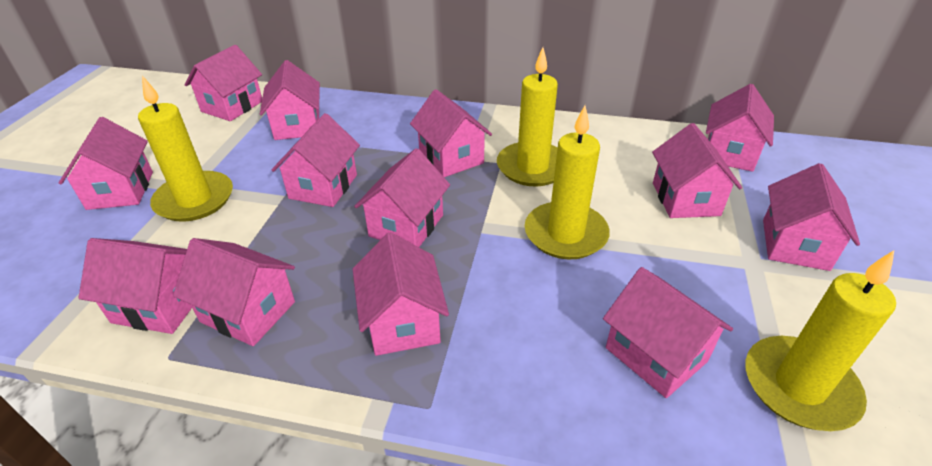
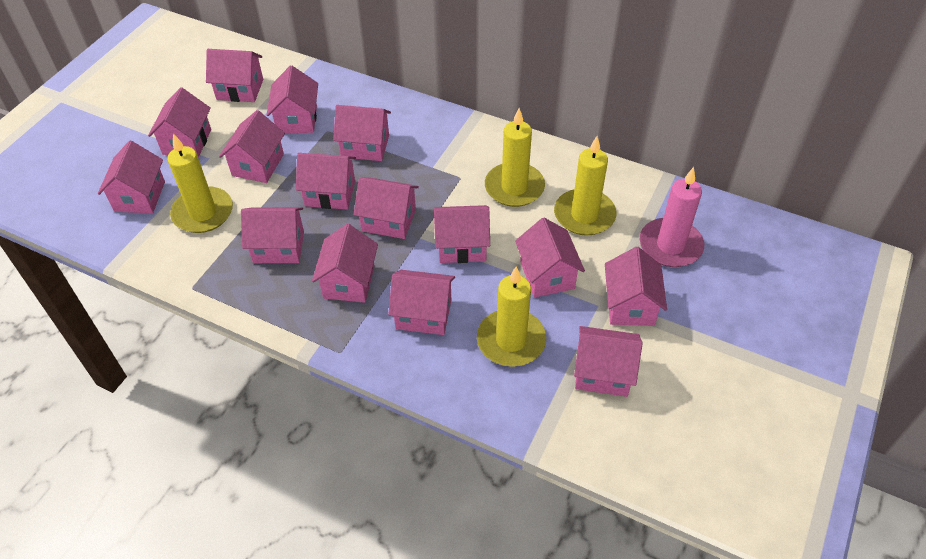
pink candle: none = 0 -> [640,167,704,267] = 1
pink house: [59,117,153,210] [79,238,192,334] [173,238,295,346] [184,45,262,121] [260,60,320,140] [272,113,360,207] [353,232,449,356] [354,148,450,247] [410,89,492,177] [603,267,733,398] [652,123,742,218] [706,84,774,172] [763,163,860,271] = 13 -> [98,141,165,213] [148,87,211,157] [206,49,263,102] [219,110,285,183] [241,207,304,263] [267,65,318,133] [296,153,356,209] [312,224,378,303] [333,105,391,161] [354,177,419,239] [388,270,455,335] [434,205,490,263] [515,218,585,297] [574,326,642,397] [605,247,667,326] = 15

